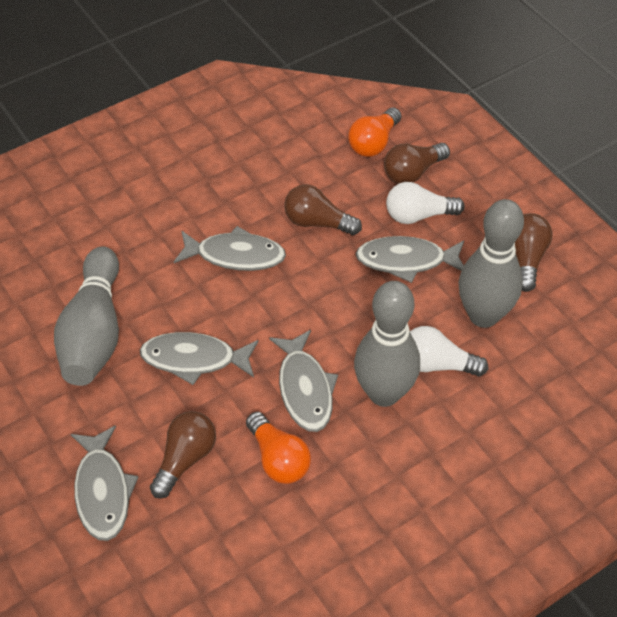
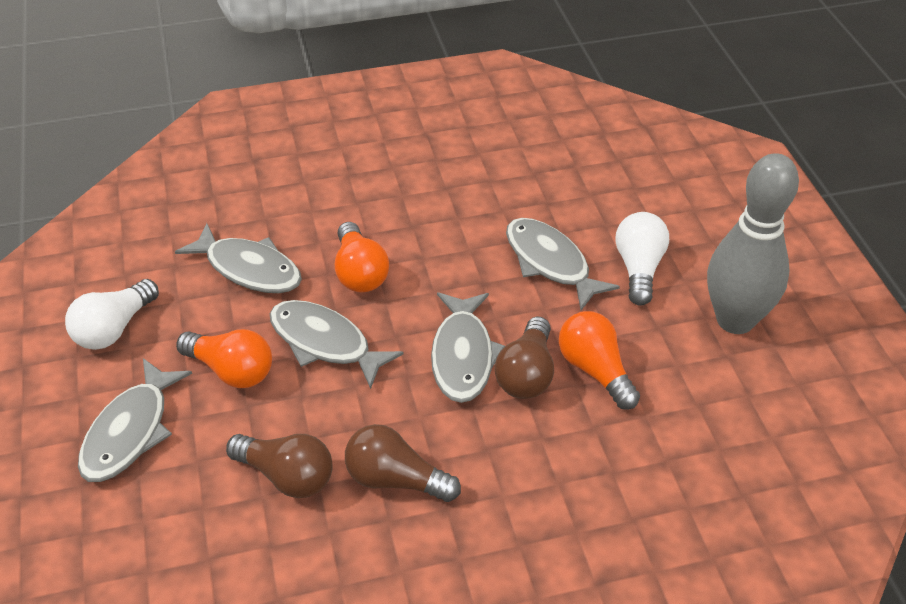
brown light bulb: [150,411,216,499] [284,184,362,235] [384,143,450,184] [515,213,552,292] = 4 -> [226,434,333,498] [345,424,461,502] [495,317,554,399] = 3
grey bowling pin: [54,246,119,386] [354,281,420,407] [458,199,524,328] = 3 -> [707,153,799,334] = 1
orange light bulb: [246,412,311,484] [348,107,401,157] = 2 -> [176,329,272,388] [335,222,389,293] [559,311,640,410] = 3

